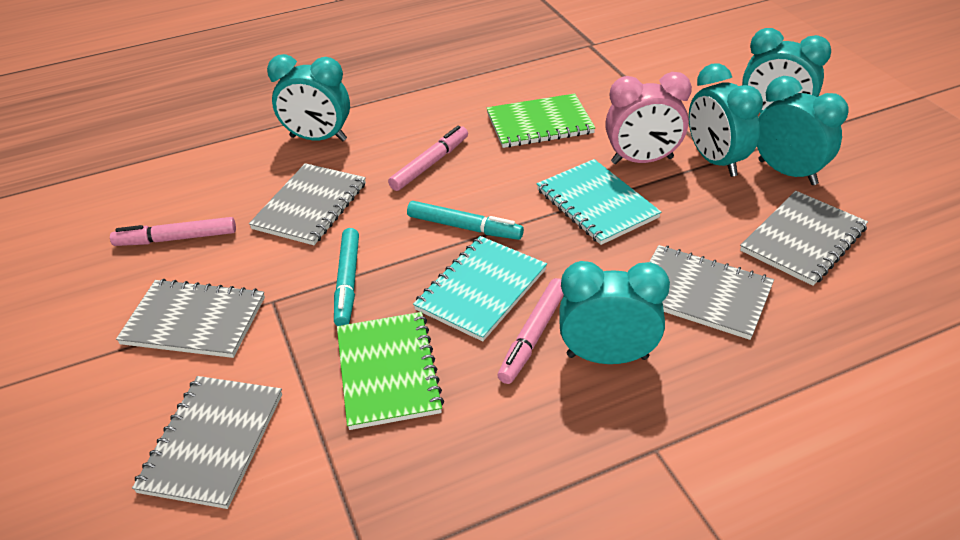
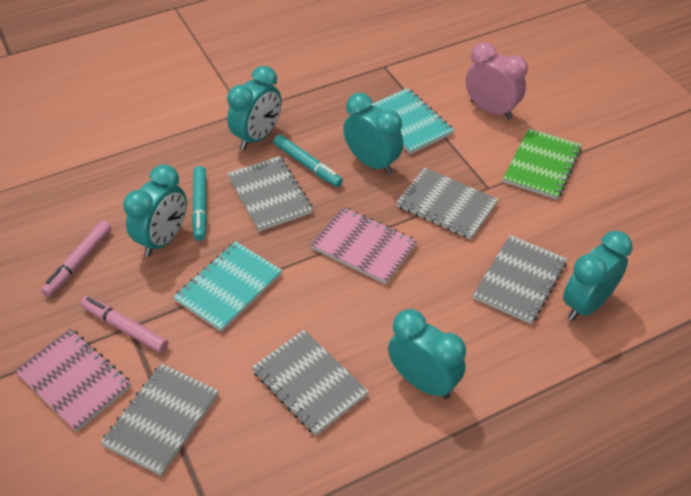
green notebook: [337,312,444,430] [487,93,595,148] = 2 -> [503,128,582,199] = 1
pink marker: [110,217,236,246] [388,125,468,191] [497,278,564,384] = 3 -> [41,221,111,297] [81,296,168,353] = 2
pink notebook: none = 0 -> [14,329,131,432] [311,207,417,284] = 2

